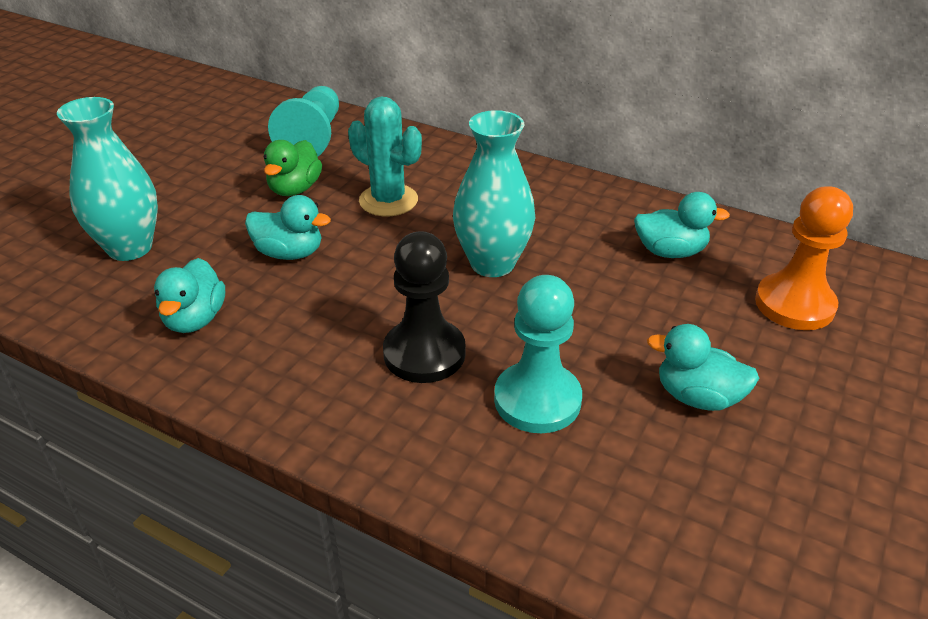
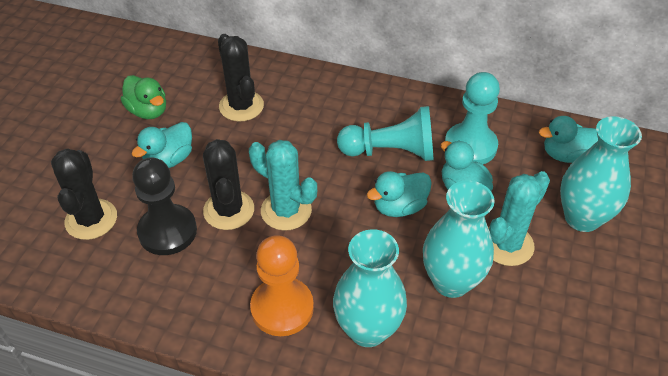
black cactus: none = 0 -> [51,148,117,240] [203,139,254,230] [218,34,264,122] = 3
turquoise cactus: [348,97,422,216] = 1 -> [249,140,317,231] [488,171,550,266] = 2
turquoise vase: [57,97,158,261] [453,110,535,277] = 2 -> [333,229,407,347] [423,180,495,298] [560,116,642,232] = 3

